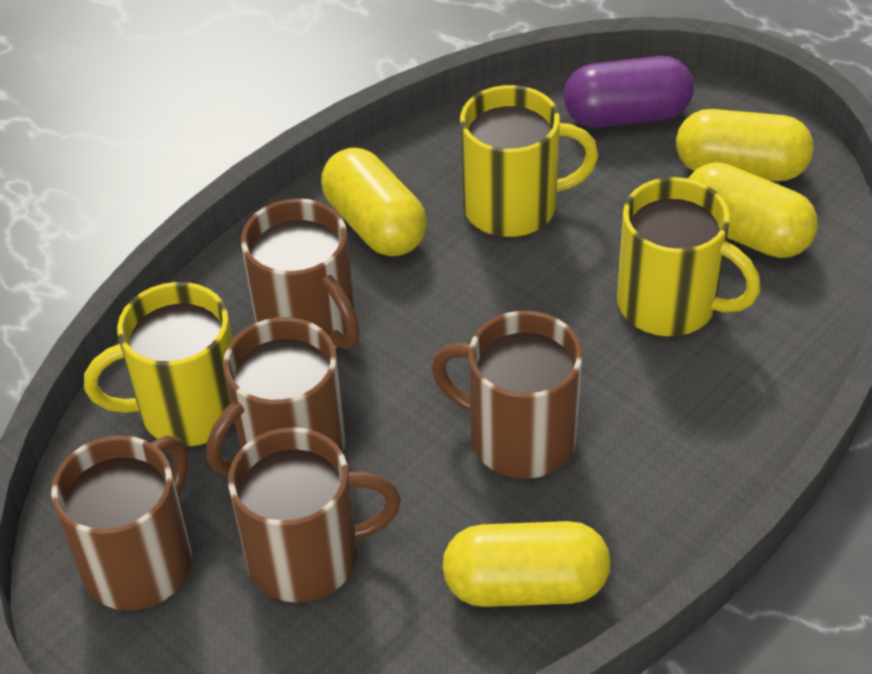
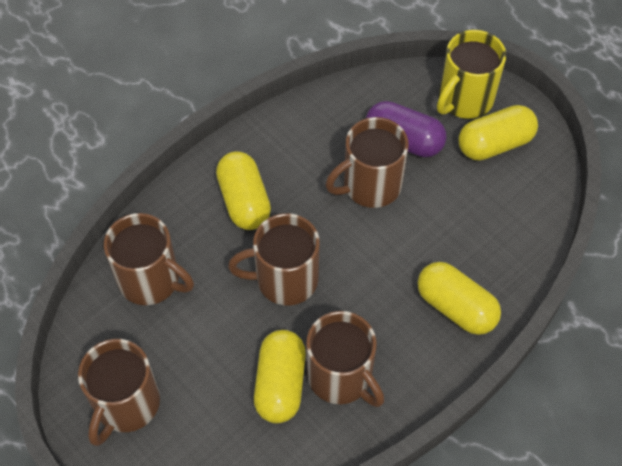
yellow mug: [84,282,235,446] [460,85,598,237] [617,177,761,336] = 3 -> [437,30,506,119] = 1

